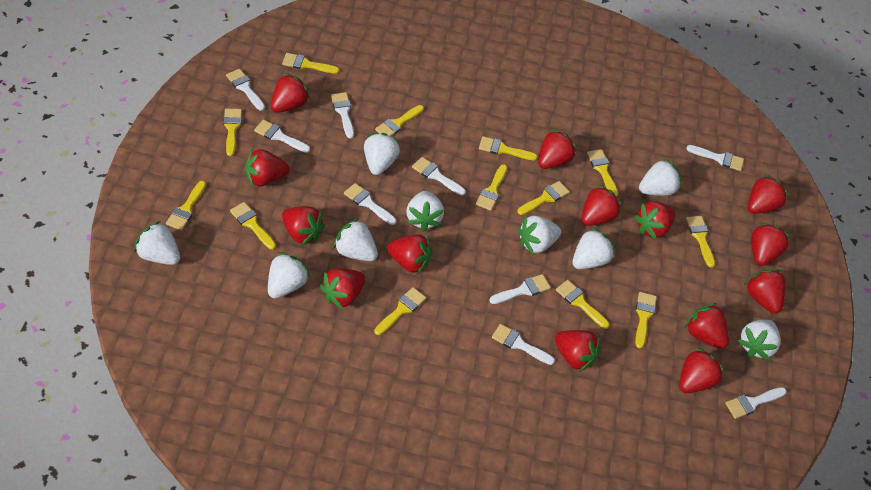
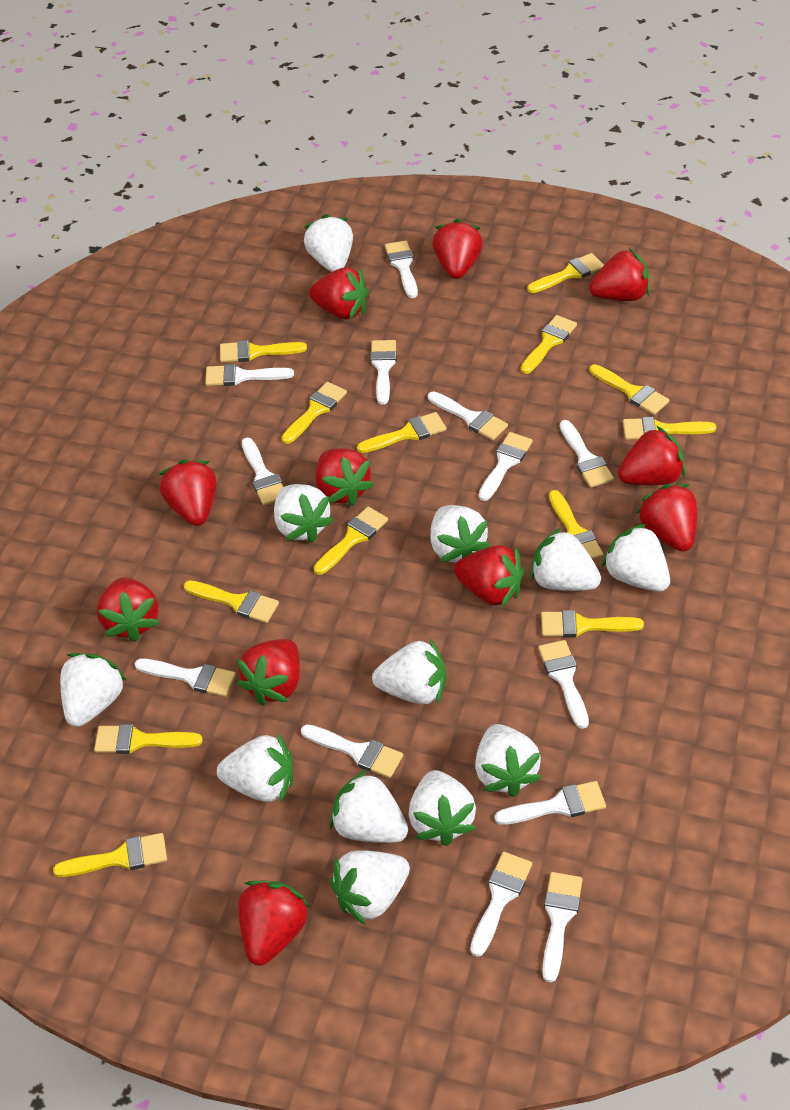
red strawberry: [246,148,290,186] [271,73,311,113] [282,206,325,245] [320,268,365,310] [387,234,432,275] [538,129,577,169] [555,330,600,372] [581,185,622,226] [634,202,675,240] [679,347,725,393] [685,303,729,349] [744,269,786,314] [748,174,789,214] [751,223,791,266] = 14 -> [97,577,159,642] [159,460,217,526] [237,639,300,705] [238,881,310,966] [309,267,369,320] [316,448,374,506] [433,219,483,279] [454,545,524,608] [589,248,650,301] [618,426,685,485] [636,484,697,552] = 11
white brush: [226,69,265,111] [254,120,310,153] [331,92,354,138] [344,183,396,225] [412,157,466,196] [489,274,551,304] [492,324,555,365] [686,145,744,171] [725,387,786,419] = 9 -> [135,658,236,697] [205,364,294,386] [242,437,283,505] [301,724,403,778] [370,340,396,405] [385,241,418,298] [428,391,508,440] [470,852,532,957] [479,432,533,501] [495,781,606,825] [538,640,589,729] [542,872,583,982] [560,420,614,488] = 13
white strawberry: [134,221,180,265] [268,252,310,299] [333,218,378,261] [364,133,400,175] [406,191,444,232] [518,216,561,254] [572,228,615,269] [639,158,681,196] [738,319,780,360] = 9 -> [60,653,127,727] [217,733,293,802] [274,484,334,543] [304,214,353,272] [329,770,408,843] [330,850,410,925] [372,639,446,705] [409,770,476,846] [430,505,490,563] [475,724,541,797] [530,528,601,591] [601,524,670,592] = 12

